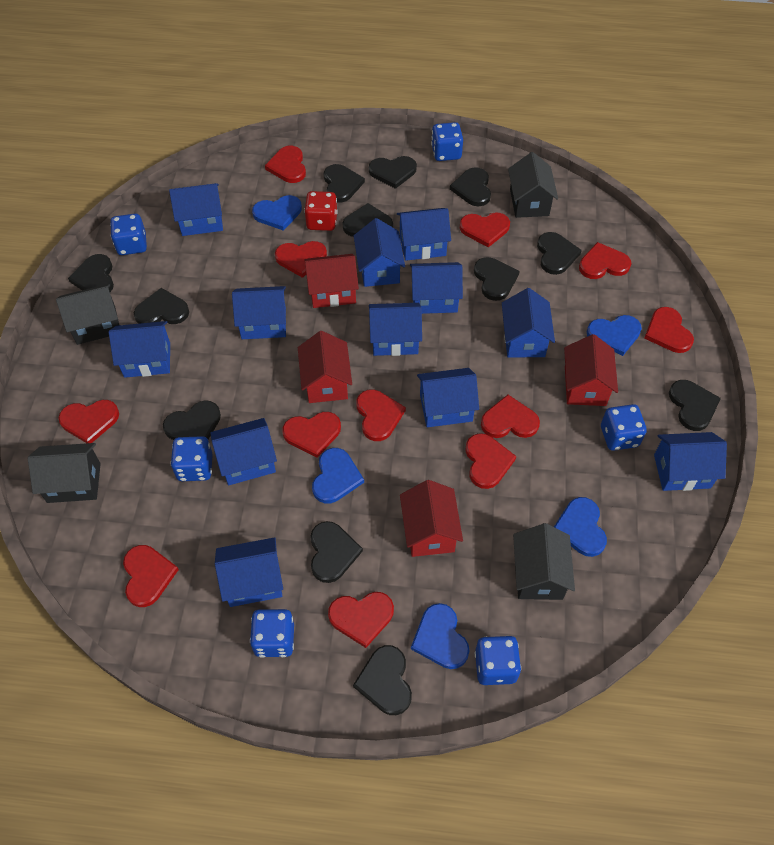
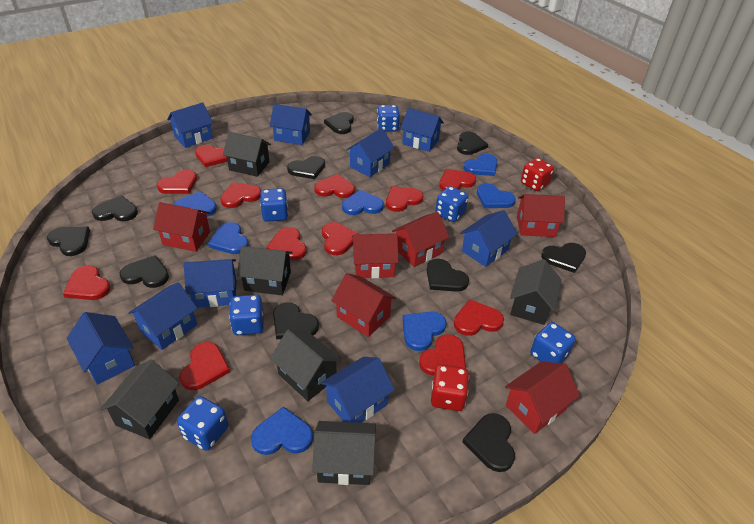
black heart: [68,254,114,292] [134,288,189,324] [163,400,221,440] [310,521,363,583] [324,164,365,203] [342,203,393,237] [353,645,412,715] [369,156,417,189] [450,167,491,206] [474,257,520,301] [537,232,582,275] [669,380,721,431] = 12 -> [47,227,90,256] [92,195,138,221] [120,255,169,288] [273,302,319,339] [287,156,325,179] [324,112,354,134] [427,259,469,292] [457,131,488,155] [462,413,515,472] [541,243,586,273] = 10
black house: [28,443,101,503] [56,284,119,345] [508,152,558,218] [513,523,575,600] = 4 -> [100,360,179,439] [223,132,271,177] [237,246,293,295] [270,329,342,401] [312,421,376,485] [510,259,562,325] = 6
blue heart: [252,195,302,231] [312,448,364,503] [411,603,470,669] [554,497,607,557] [586,315,642,356] = 5 -> [173,191,217,217] [208,222,249,254] [251,406,313,455] [342,190,384,215] [403,311,446,351] [463,154,498,176] [477,184,516,208] = 7
blue house: [109,321,170,378] [169,183,223,236] [210,418,277,485] [215,537,283,607] [232,286,286,339] [354,218,405,287] [369,303,422,356] [397,208,451,261] [410,262,463,314] [417,368,479,427] [502,288,555,358] [654,432,727,491] = 12 -> [67,312,135,385] [128,282,197,350] [167,102,213,148] [184,259,237,308] [270,104,312,145] [321,357,395,423] [346,128,395,177] [400,108,444,152] [460,210,517,267] = 9
red dice: [304,191,338,231] = 1 -> [431,364,469,411] [521,158,554,191] = 2
red house: [298,331,352,403] [304,254,359,308] [400,480,463,557] [564,334,618,406] = 4 -> [153,202,210,252] [331,273,396,337] [352,233,399,278] [392,212,449,267] [505,361,580,434] [517,194,565,237] = 6

